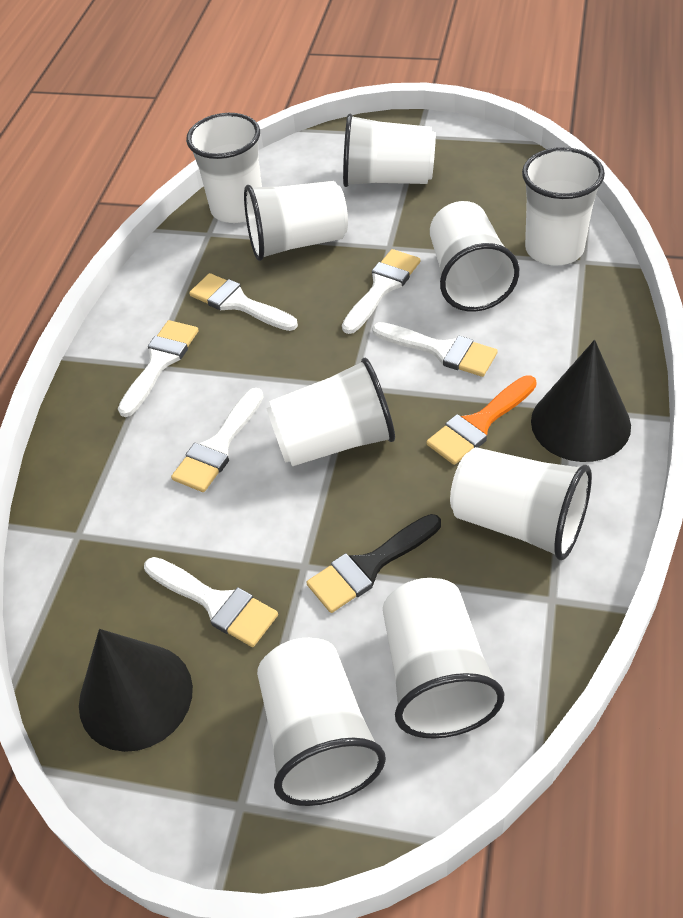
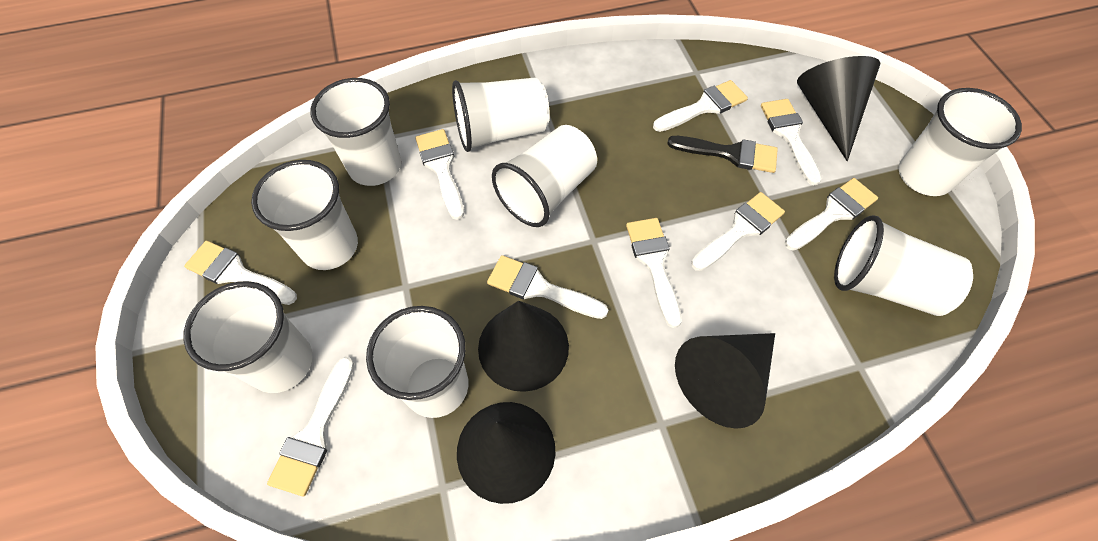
black cone: [79,629,193,752] [531,340,631,462] = 2 -> [457,402,555,504] [478,301,569,392] [675,333,775,429] [797,56,880,161] = 4
orange brush: [426,375,537,465] = 1 -> none = 0
white brush: [118,320,199,417] [144,557,278,647] [171,388,264,492] [189,273,298,331] [342,249,420,334] [372,322,498,377] = 6 -> [184,241,297,305] [267,357,354,497] [415,129,464,220] [487,255,608,319] [626,218,682,328] [653,80,748,132] [691,192,785,271] [761,99,822,185] [785,178,878,251] = 9
white cup: [186,113,262,223] [244,181,348,261] [257,638,386,806] [266,358,395,466] [343,114,436,187] [383,578,504,739] [430,201,519,312] [450,447,592,560] [522,147,605,265] = 9 -> [183,281,313,393] [251,160,358,270] [311,78,401,186] [366,306,469,418] [452,77,550,152] [492,125,597,227] [834,215,973,316] [898,88,1022,196] = 8

